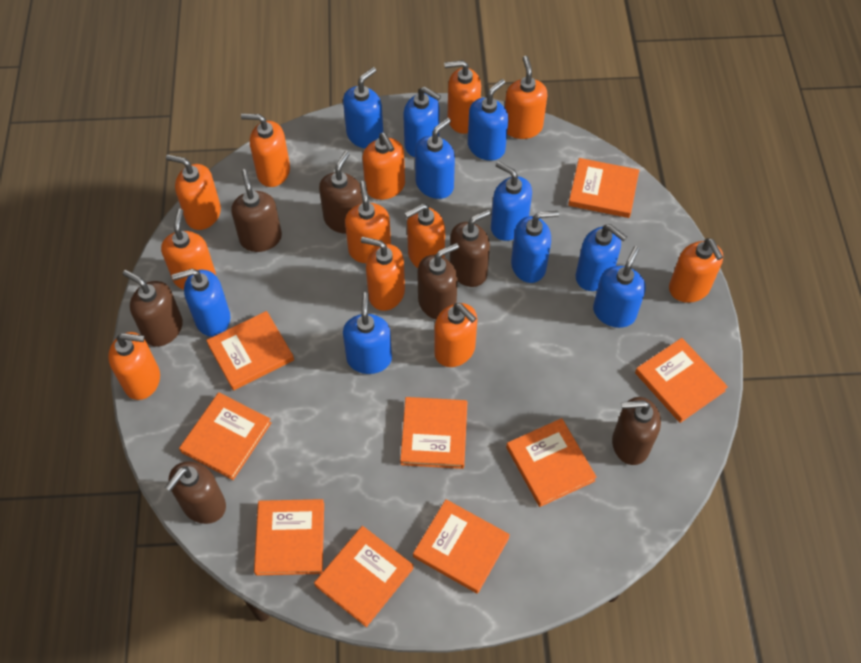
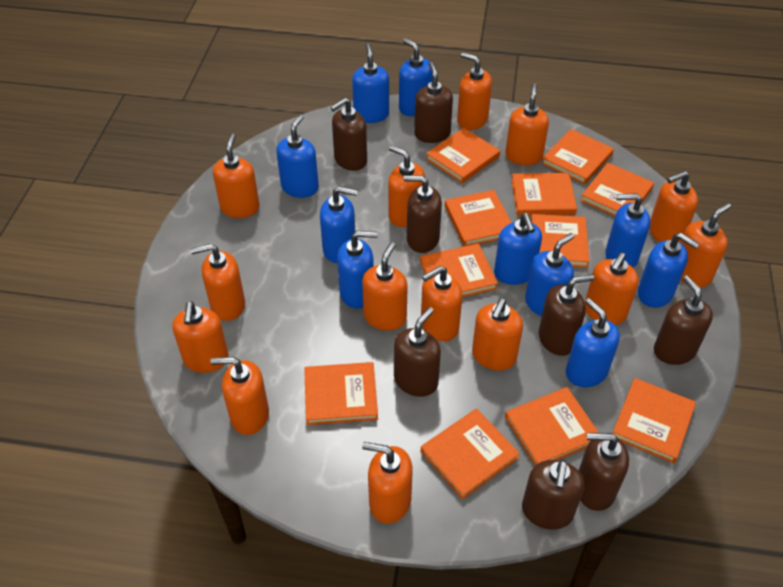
brown soap dispenser: [123,270,183,347] [165,461,226,524] [231,169,282,252] [319,151,363,234] [417,243,459,319] [450,209,492,287] [612,397,661,465] = 7 -> [330,98,367,171] [394,307,441,397] [404,175,442,253] [414,62,453,143] [522,459,584,530] [539,274,594,356] [578,433,629,511] [654,275,713,365] = 8
orange book: [179,392,272,480] [206,311,294,390] [254,499,324,575] [314,526,414,627] [400,397,467,469] [413,499,510,594] [506,418,597,507] [568,158,639,218] [635,338,728,423] = 9 -> [304,362,378,425] [420,243,498,297] [421,409,520,500] [426,128,500,183] [445,190,512,246] [505,387,599,465] [511,173,577,216] [531,214,590,268] [541,129,614,185] [580,163,654,216] [613,378,696,463] = 11
orange soap dispenser: [108,332,160,400] [161,209,216,290] [166,155,221,230] [241,114,290,187] [345,181,391,263] [361,237,405,311] [363,133,405,200] [404,204,445,268] [434,303,477,367] [444,60,481,134] [505,56,547,139] [669,238,723,303] = 12 -> [172,301,229,373] [190,244,245,321] [210,357,269,435] [213,134,260,218] [362,242,408,331] [362,442,413,524] [388,145,425,227] [421,266,463,341] [457,52,492,130] [472,298,523,370] [505,84,549,166] [585,252,639,325] [649,171,698,242] [680,203,731,287] = 14

